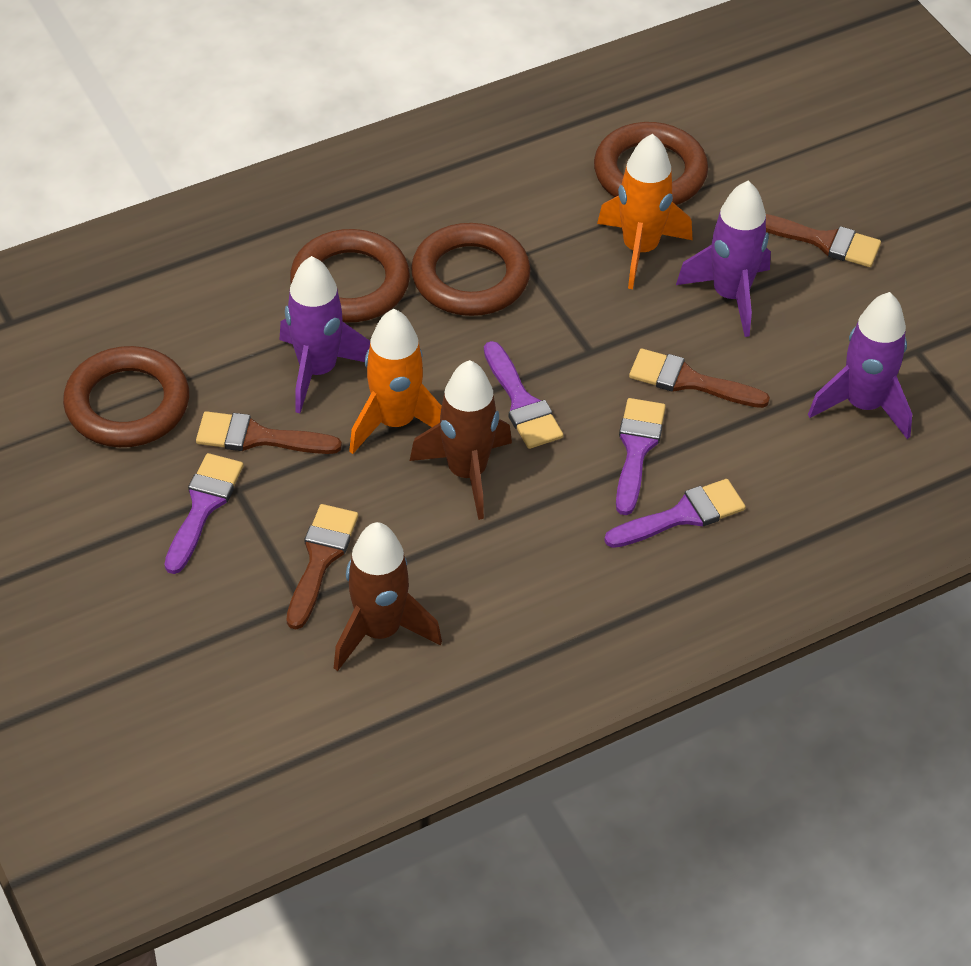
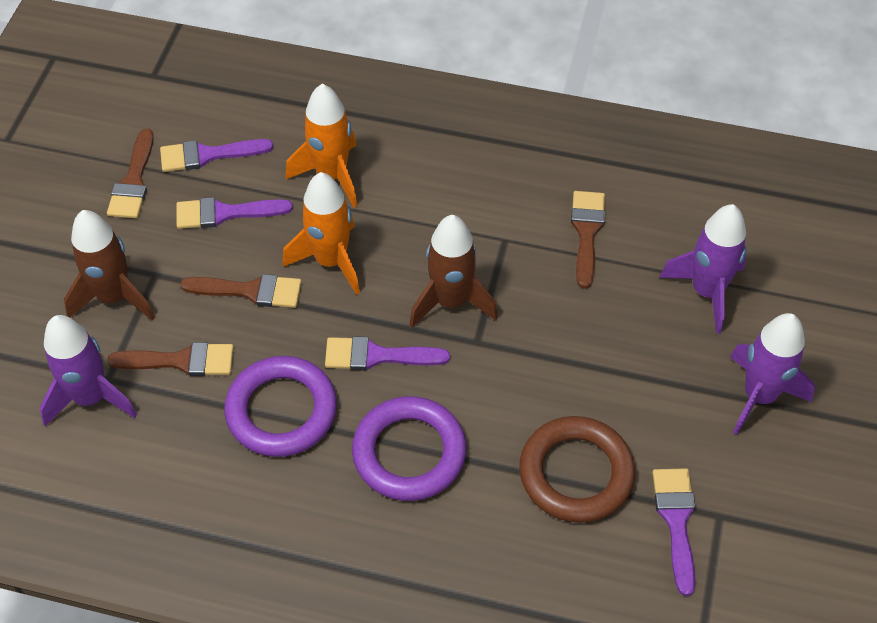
brown ring: [63,346,189,447] [290,229,410,322] [411,223,531,316] [594,122,708,205] = 4 -> [519,416,635,523] = 1
purple ring: none = 0 -> [224,356,337,457] [352,396,467,501] = 2

